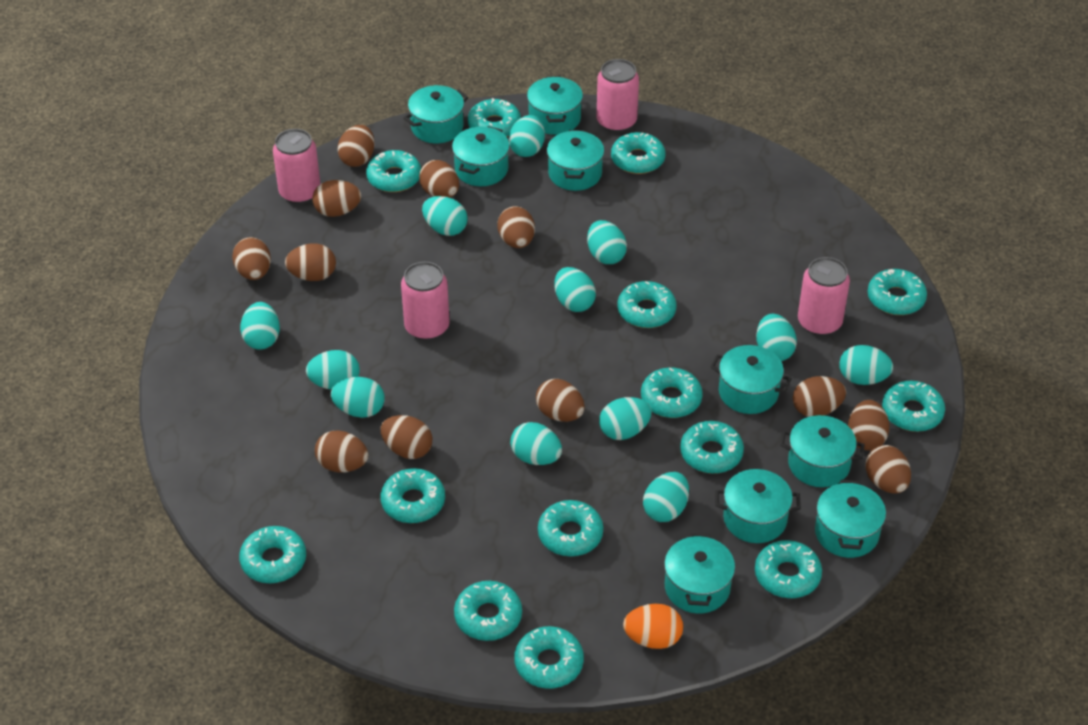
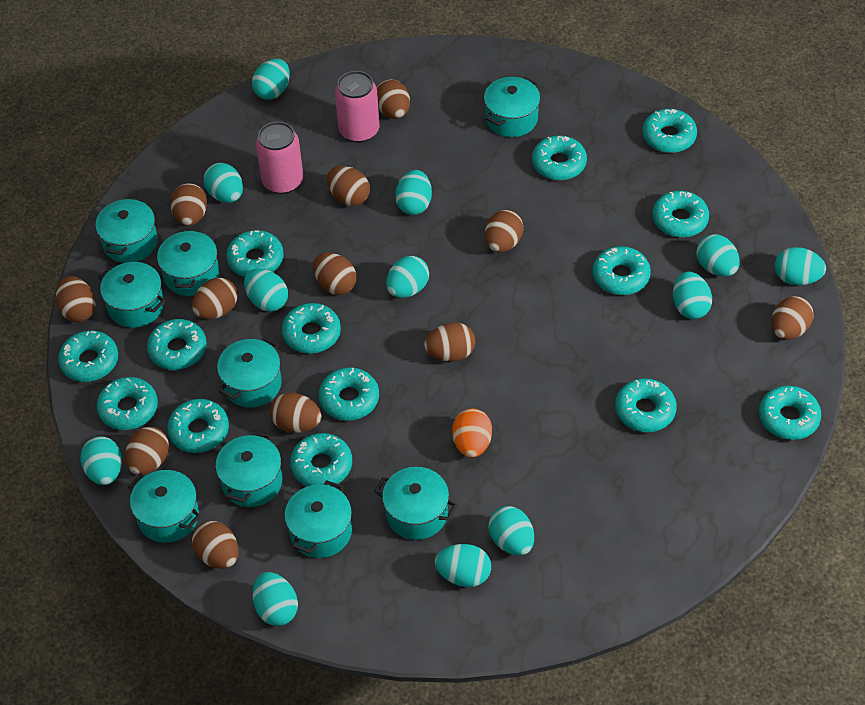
pink can: [273,129,320,204] [401,262,450,340] [597,59,639,133] [798,257,850,336] = 4 -> [256,122,303,194] [335,71,379,143] = 2

